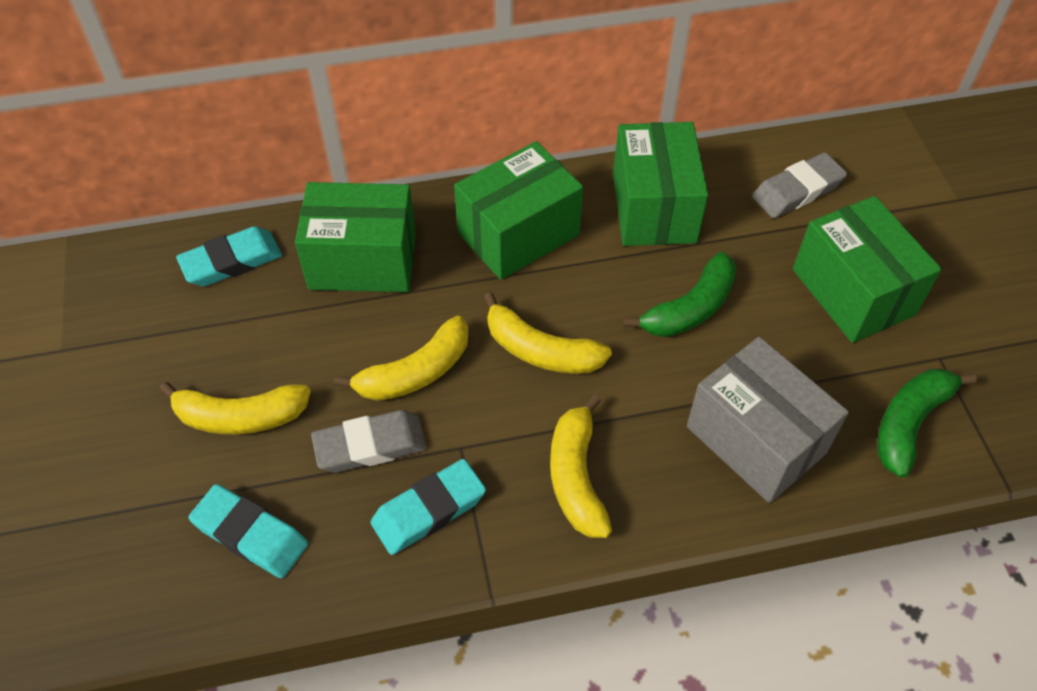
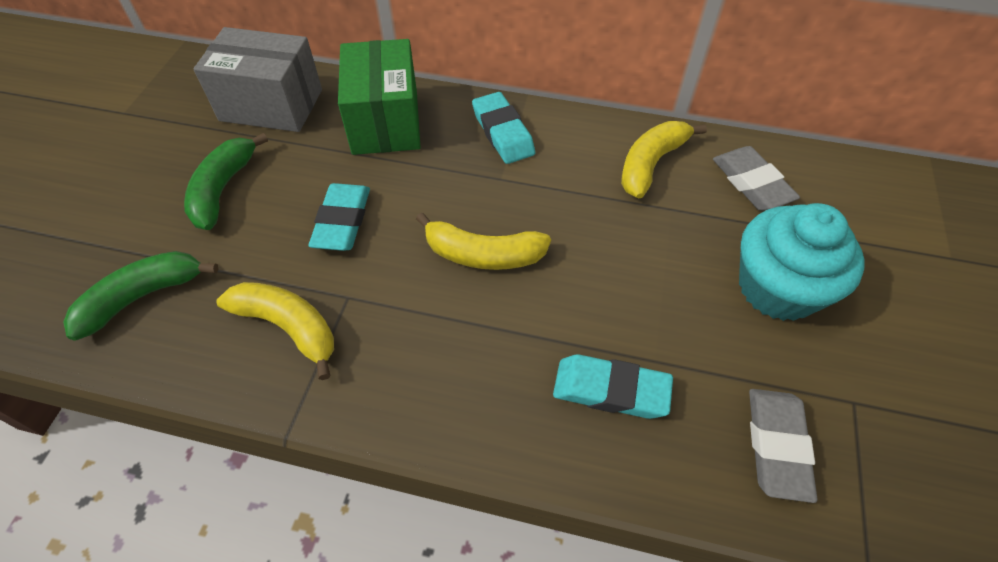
green box: [295,182,416,292] [454,141,583,280] [613,122,708,246] [793,196,942,343] = 4 -> [338,39,421,155] = 1
turquoise cupcake: none = 0 -> [739,203,865,321] = 1
yellow banana: [159,382,311,435] [334,316,469,401] [483,292,612,374] [550,394,612,538] = 4 -> [216,282,334,380] [416,212,551,270] [621,121,707,199] = 3

